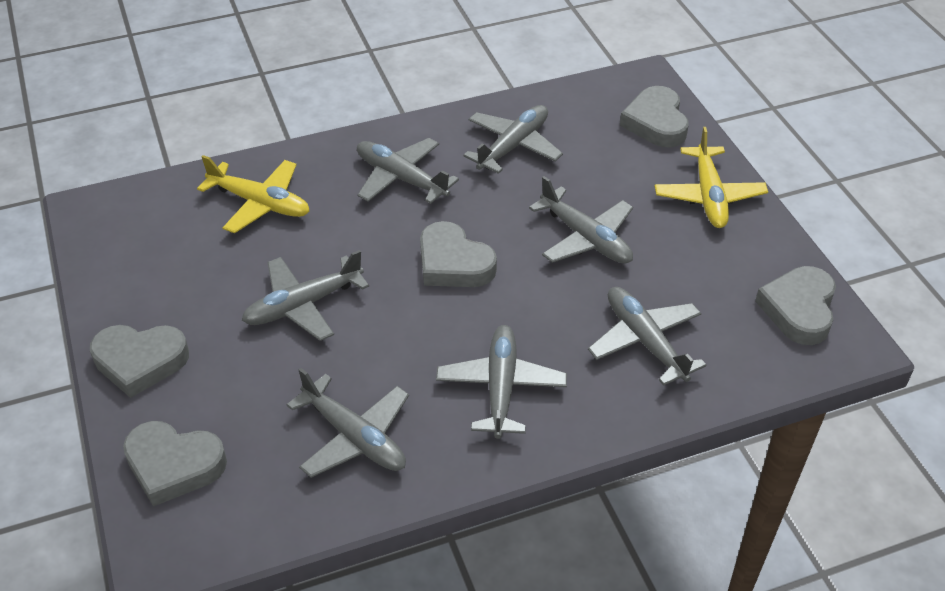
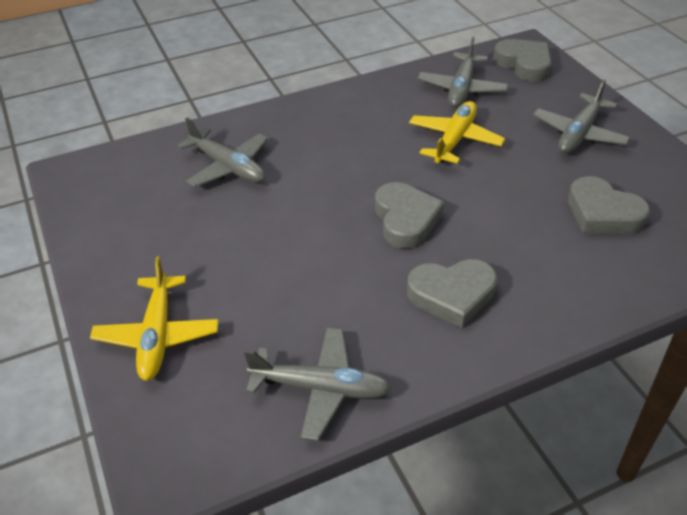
grey heart: [90,325,189,398] [123,421,227,506] [420,221,497,287] [620,86,689,148] [755,266,836,345] = 5 -> [375,182,444,248] [407,259,497,328] [493,39,551,82] [568,176,650,234] = 4
grey plane: [242,250,369,341] [287,368,409,478] [357,138,459,204] [436,325,567,439] [463,105,563,174] [529,176,633,263] [588,287,706,386] = 7 -> [177,118,268,187] [244,328,391,441] [417,37,508,108] [533,80,631,153] = 4

